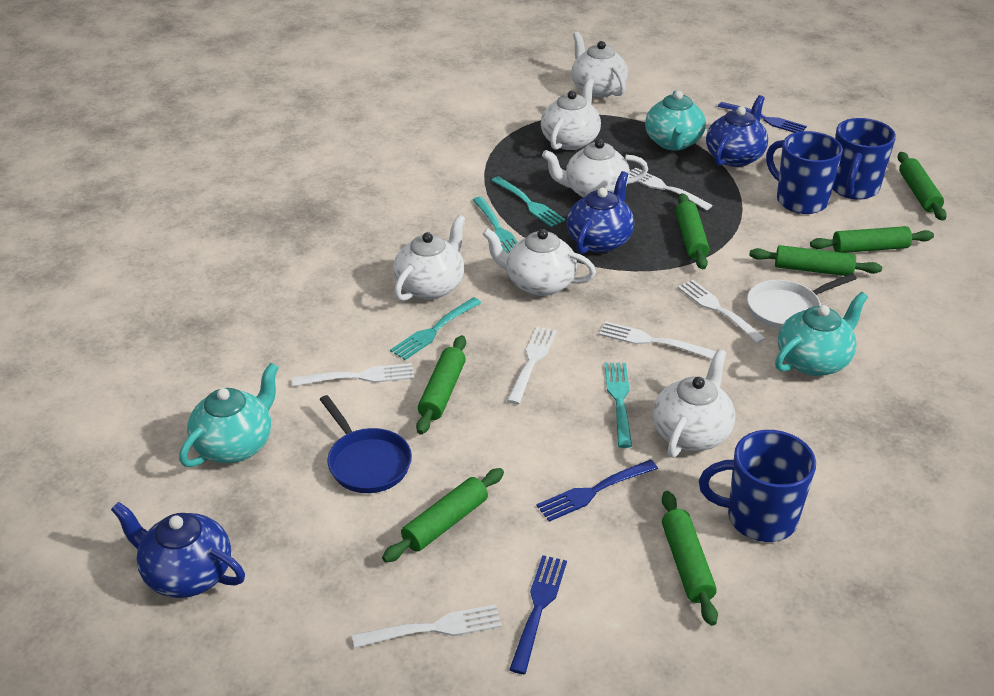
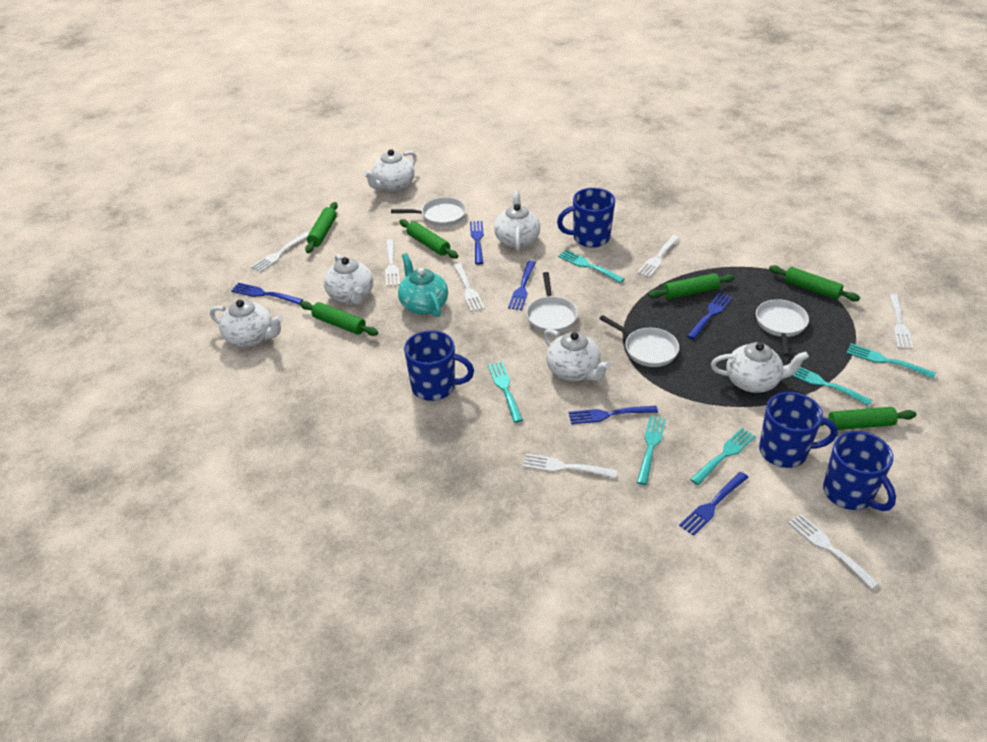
blue fork: [509,555,567,674] [536,460,658,522] [718,102,807,133] = 3 -> [231,283,303,305] [470,221,484,265] [508,260,536,310] [569,406,658,424] [679,472,749,536] [687,292,732,340] = 6
blue mug: [699,430,816,542] [766,131,843,214] [833,118,896,200] = 3 -> [404,330,474,401] [557,188,615,248] [759,392,838,468] [823,431,896,511] = 4
blue pan: [320,395,412,493] = 1 -> none = 0
blue teapot: [111,502,245,598] [567,171,634,254] [706,95,768,167] = 3 -> none = 0
green rolling pin: [382,468,504,563] [416,335,466,435] [662,491,718,626] [676,193,709,269] [749,245,882,276] [810,226,934,253] [897,152,947,221] = 7 -> [300,301,378,336] [305,202,338,253] [399,219,458,259] [648,273,735,299] [769,265,860,301] [820,407,917,430] = 6
turquoise fork: [390,297,481,360] [473,197,518,253] [491,176,566,227] [604,363,632,448] = 4 -> [488,362,523,423] [558,250,625,283] [637,416,666,485] [690,428,756,485] [792,367,872,406] [846,343,936,379] = 6
turquoise teapot: [179,363,279,467] [645,91,706,151] [775,292,868,376] = 3 -> [398,253,448,317] = 1
white fork: [292,363,414,387] [352,605,502,648] [507,326,557,404] [599,321,716,359] [630,167,713,210] [678,280,766,344] = 6 -> [251,232,309,272] [385,239,400,287] [453,263,485,312] [523,454,617,478] [637,235,680,278] [789,514,879,589] [889,294,913,349] = 7
white pan: [747,273,857,329] = 1 -> [391,197,466,226] [526,272,578,332] [599,315,679,367] [756,299,809,356] = 4

